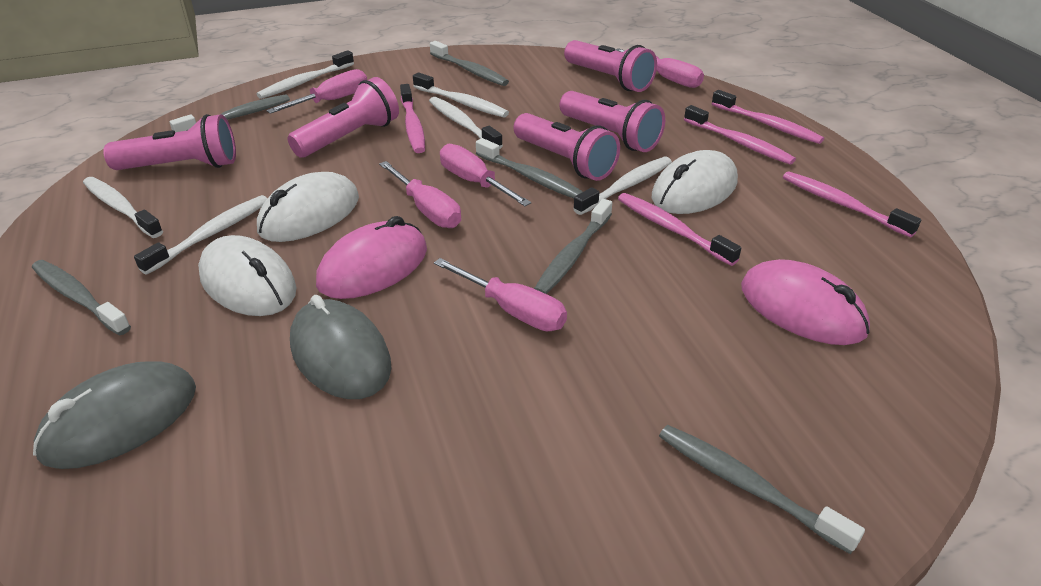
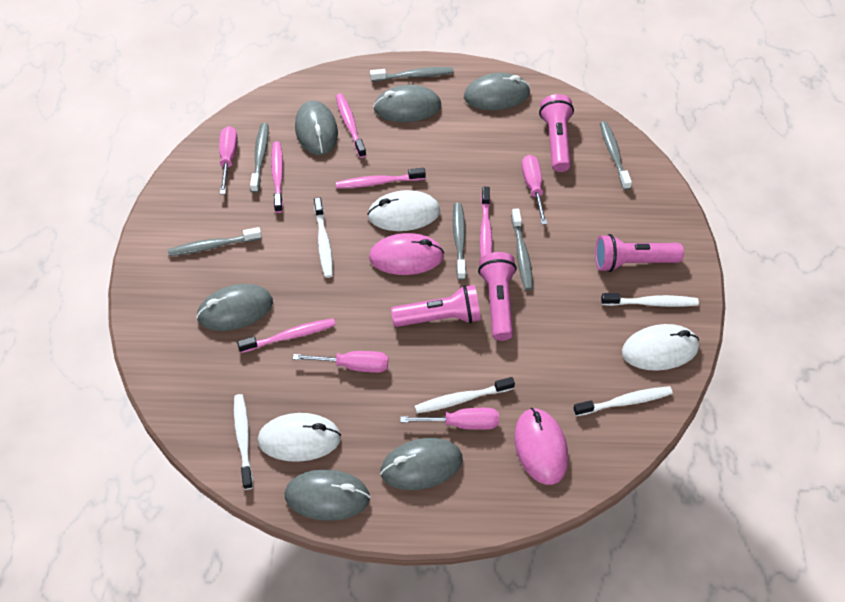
grey mouse: [33,361,196,469] [290,295,391,399] = 2 -> [196,284,273,331] [285,469,370,521] [295,100,338,155] [373,85,441,122] [380,438,463,490] [464,73,530,110] = 6
pink flashlight: [103,114,236,170] [287,77,399,158] [513,113,620,181] [559,91,665,152] [564,40,657,92] = 5 -> [391,285,481,327] [478,252,517,341] [539,94,574,172] [595,234,684,272] = 4
pink screwdriver: [266,69,367,114] [379,161,461,228] [434,258,567,331] [440,144,531,206] [615,48,704,88] = 5 -> [219,126,237,194] [293,351,388,373] [400,408,499,430] [522,155,547,225] = 4
white toothbrush: [83,177,163,238] [134,195,268,274] [256,50,354,99] [413,72,509,117] [429,97,503,149] [573,157,672,215] = 6 -> [234,394,253,490] [314,197,333,278] [415,377,515,413] [573,386,673,416] [601,293,699,307] = 5

